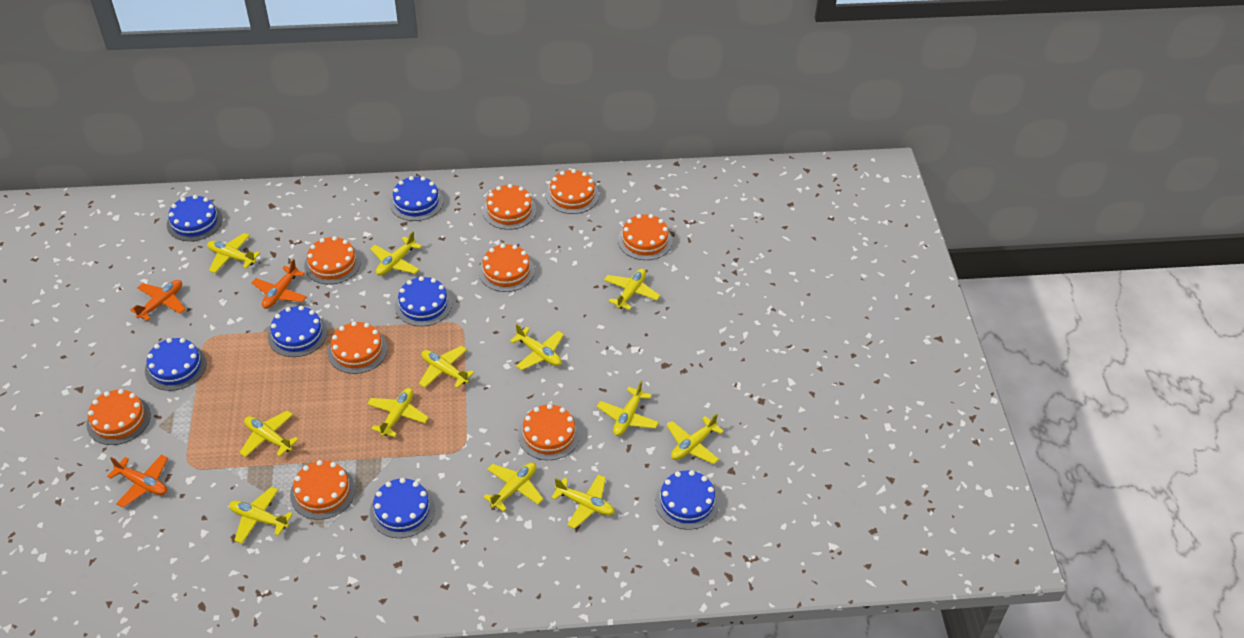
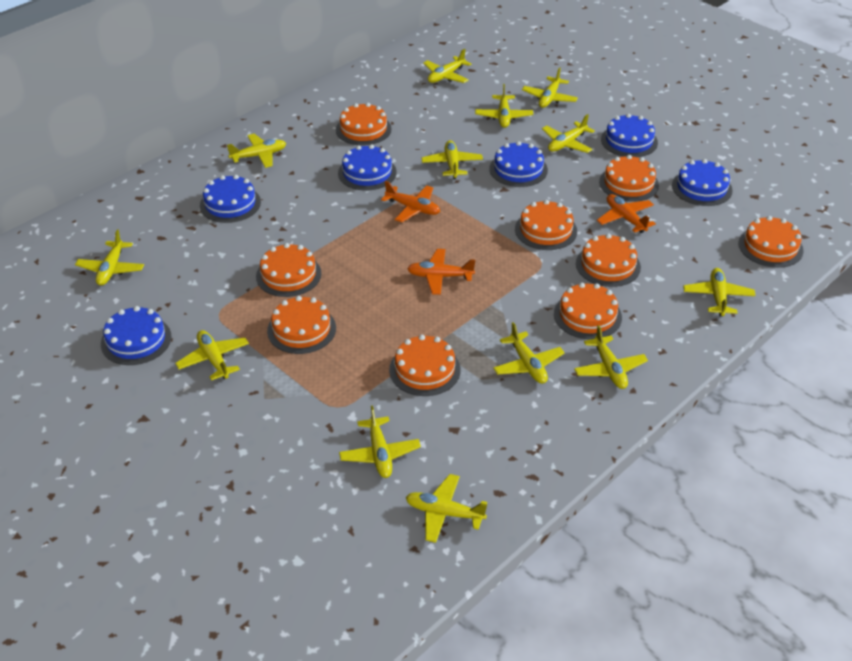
blue cake: [145,338,207,391] [167,195,223,241] [268,306,327,357] [370,478,435,538] [390,176,443,221] [395,276,452,326] [655,470,719,530] = 7 -> [101,306,171,365] [200,175,261,223] [338,145,397,191] [489,141,548,187] [601,114,658,157] [672,159,733,206] = 6
yellow plane: [207,233,260,273] [229,487,293,544] [240,410,299,457] [367,388,429,437] [370,231,422,276] [419,346,474,388] [483,462,544,512] [510,324,564,370] [551,474,615,529] [597,381,659,436] [604,269,660,310] [666,413,724,464] = 12 -> [75,229,144,286] [175,330,249,381] [227,134,286,168] [339,405,421,478] [406,474,487,543] [421,140,483,179] [423,49,471,83] [475,84,533,128] [493,322,565,384] [522,67,578,108] [542,114,595,153] [574,325,648,389] [683,268,756,317] = 13

